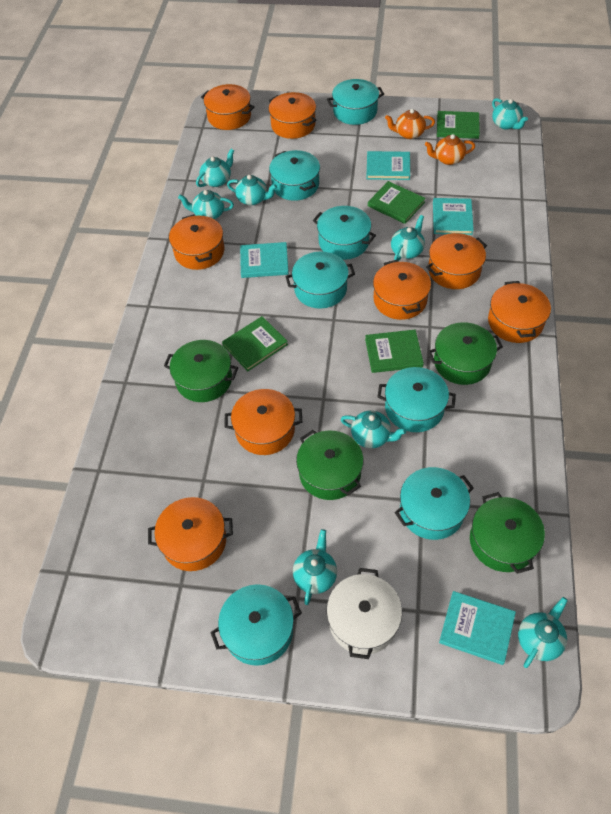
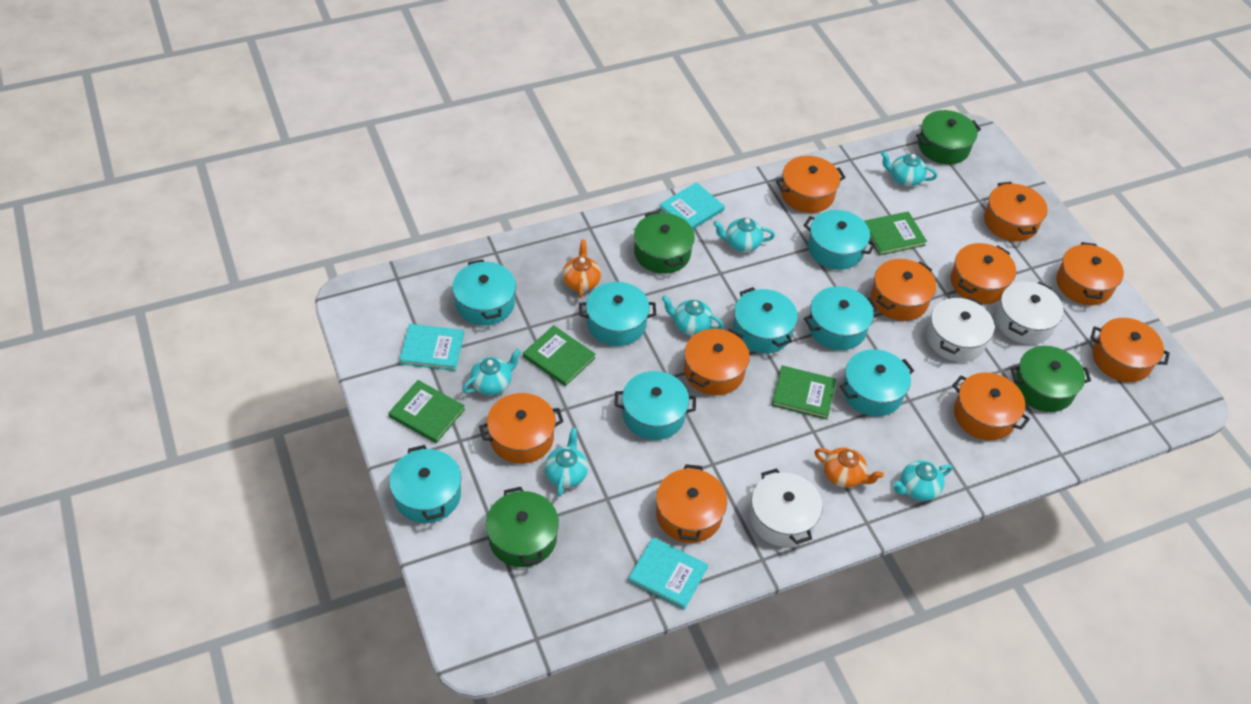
orange pot: [148,497,233,571] [169,214,224,270] [201,84,254,130] [225,389,302,455] [269,92,317,139] [373,260,431,320] [426,233,487,289] [488,281,551,343] = 8 -> [479,393,564,464] [656,464,727,543] [684,329,750,395] [776,156,846,213] [871,259,936,321] [950,243,1016,304] [952,372,1030,441] [984,182,1048,242] [1056,242,1124,305] [1091,318,1170,382] = 10
turquoise book: [240,242,289,278] [366,151,410,180] [433,198,474,235] [439,591,516,665] = 4 -> [399,324,464,371] [628,537,708,610] [659,182,725,229] = 3
turquoise pot: [210,584,302,666] [269,150,320,201] [285,252,355,309] [313,206,376,260] [327,79,384,125] [377,367,456,432] [394,467,474,540] = 7 -> [389,445,461,523] [452,259,516,326] [579,282,656,346] [614,371,696,440] [733,287,798,354] [804,210,876,270] [804,286,878,350] [840,349,914,417] = 8
turquoise teapot: [178,190,234,219] [196,149,234,187] [227,175,277,205] [293,529,337,605] [341,411,406,448] [391,215,425,261] [492,98,528,130] [518,597,568,668] = 8 -> [462,349,521,395] [545,428,588,497] [662,296,724,336] [713,218,775,252] [881,151,937,186] [893,460,952,501] = 6
white pot: [327,568,402,659] = 1 -> [750,468,822,547] [927,297,995,362] [996,281,1064,345] = 3

